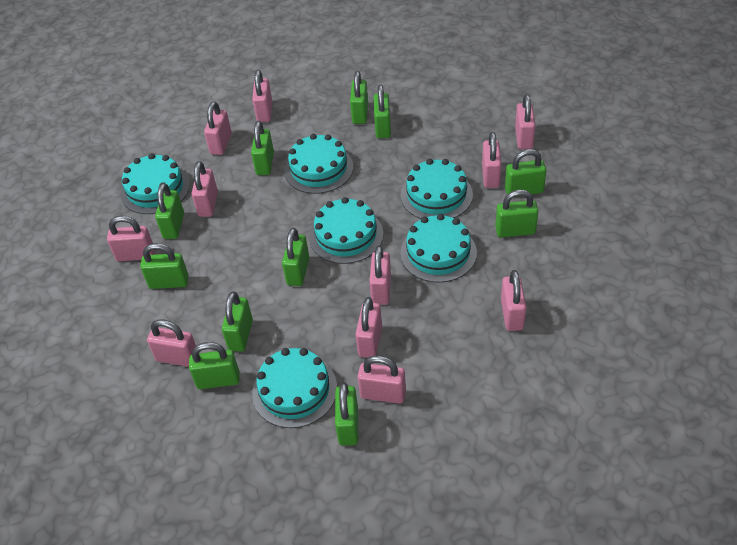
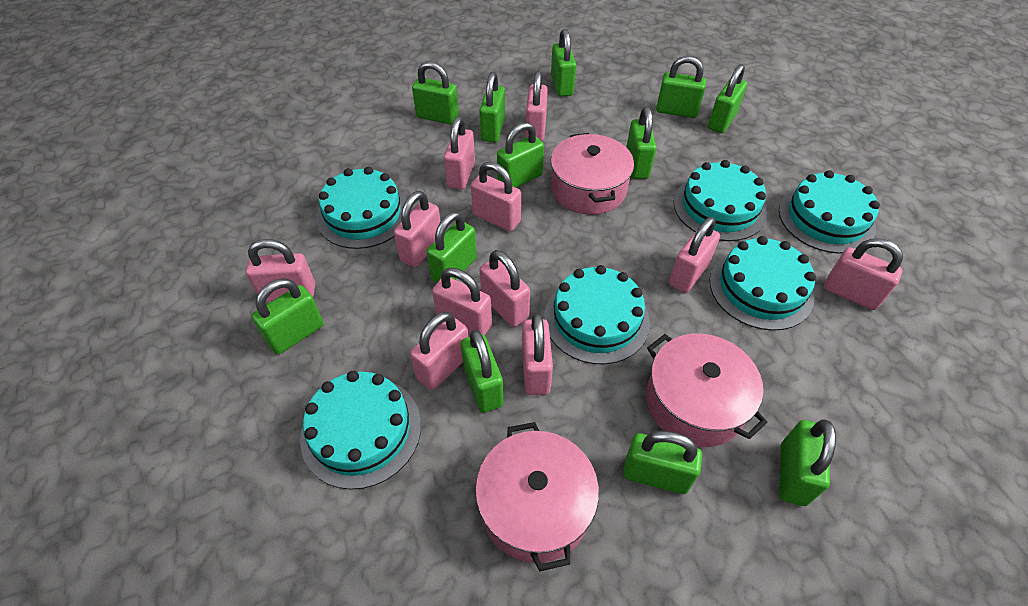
green padlock: [140,243,189,289] [155,183,184,239] [189,342,240,389] [222,292,253,352] [251,121,274,175] [282,228,309,286] [335,382,358,446] [350,71,368,124] [374,85,391,138] [495,190,539,238] [505,149,547,197] = 11 -> [252,279,324,354] [412,62,459,125] [427,211,477,283] [461,330,504,413] [479,72,505,142] [497,122,544,188] [551,29,576,97] [623,431,702,494] [626,107,656,179] [656,56,706,118] [708,64,747,133] [779,419,836,506] = 12
pink pot: none = 0 -> [475,422,599,571] [550,133,634,215] [646,334,767,447] = 3

